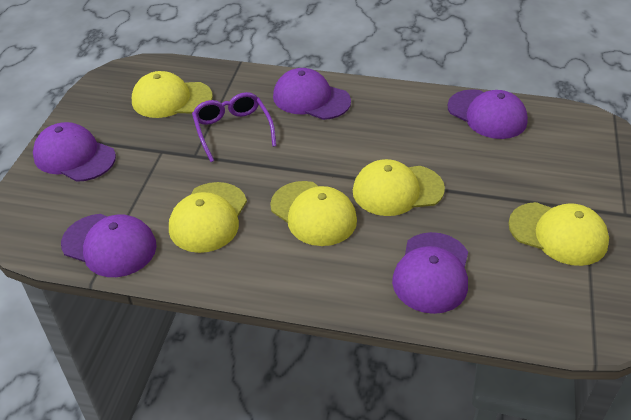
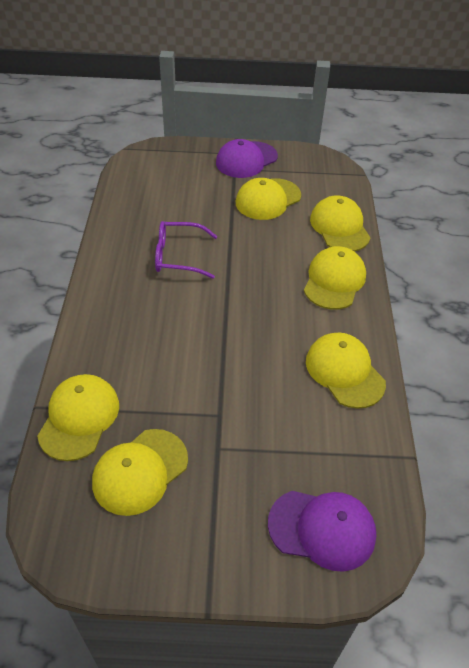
purple cap: [33,122,116,182] [61,214,157,277] [273,68,351,120] [392,232,468,314] [448,89,528,139] = 5 -> [216,139,278,178] [268,491,376,572] = 2
yellow cap: [132,71,213,118] [169,182,247,253] [270,181,357,246] [353,159,445,216] [509,202,609,266] = 5 -> [37,374,119,461] [92,429,188,516] [236,178,301,220] [304,246,366,310] [306,333,386,409] [310,195,370,252] = 6

